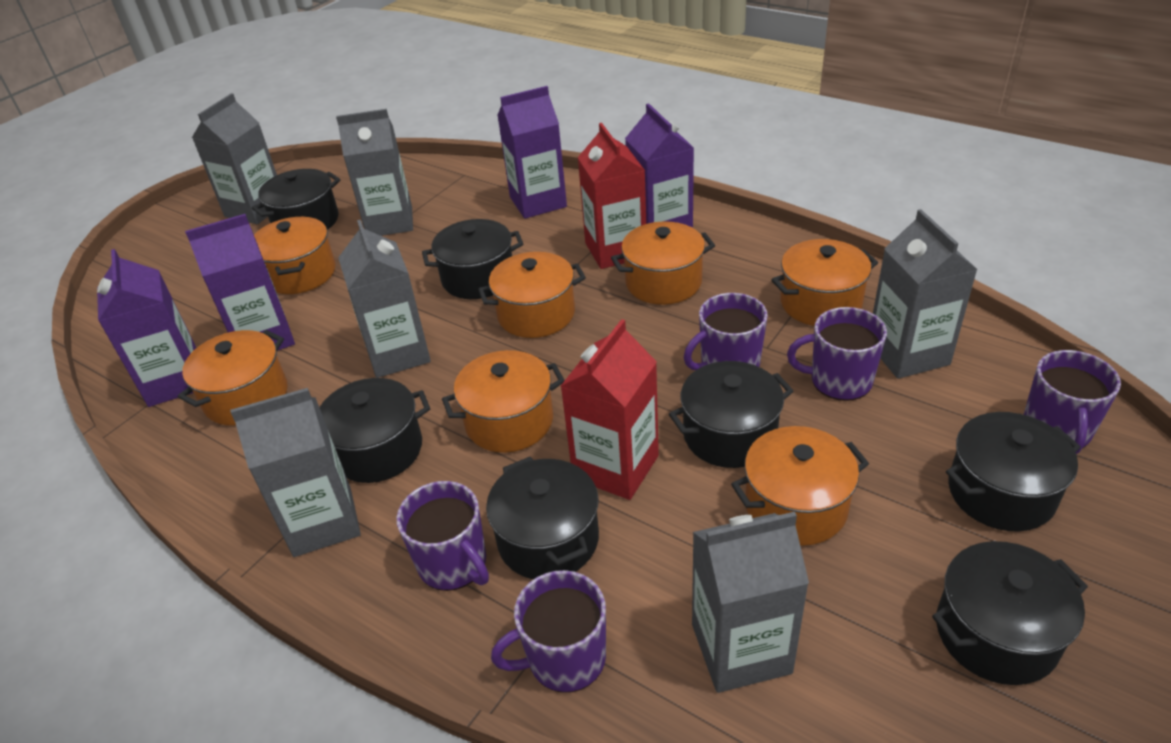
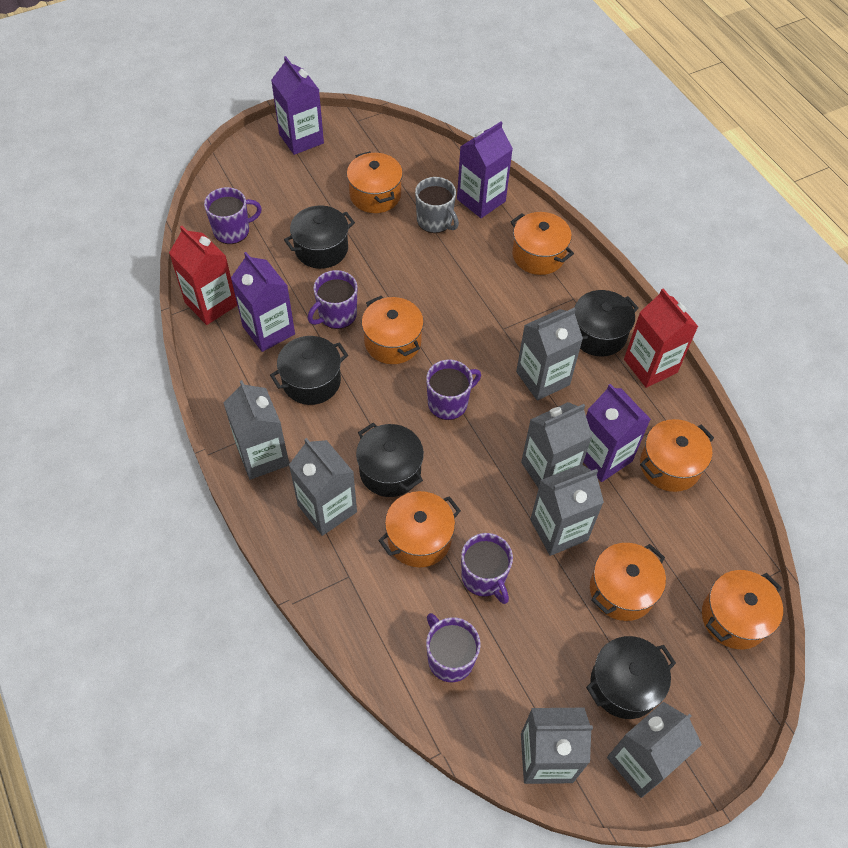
black pot: [252,169,340,230] [319,378,430,483] [422,219,523,299] [486,457,599,579] [669,361,793,468] [932,541,1088,685] [946,412,1081,532] = 7 -> [270,336,348,405] [284,205,355,269] [356,423,424,497] [574,290,639,357] [586,636,676,719] = 5
grey carton: [192,93,277,224] [230,388,361,557] [336,109,413,236] [338,220,431,378] [692,512,809,693] [873,209,978,379] = 6 -> [224,380,289,480] [289,438,357,536] [516,308,583,401] [521,402,592,489] [521,708,593,784] [530,464,604,556] [607,702,702,798] = 7
grey mug: none = 0 -> [415,177,459,233] = 1

